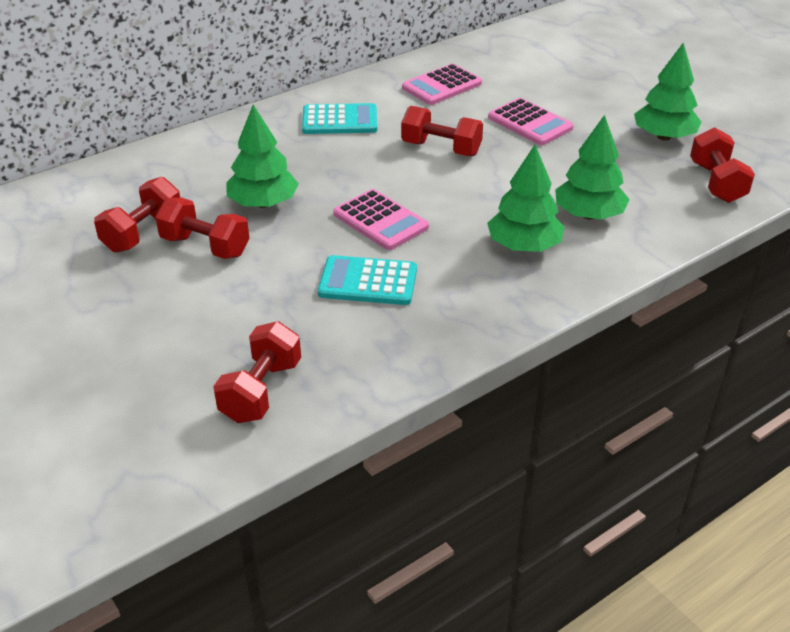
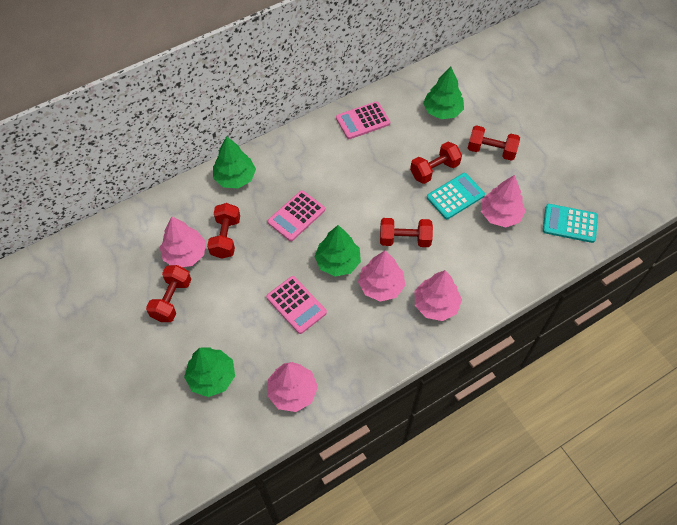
pink tree: none = 0 -> [160,216,206,267] [267,362,318,412] [358,250,405,302] [415,270,462,321] [481,175,525,227] = 5

